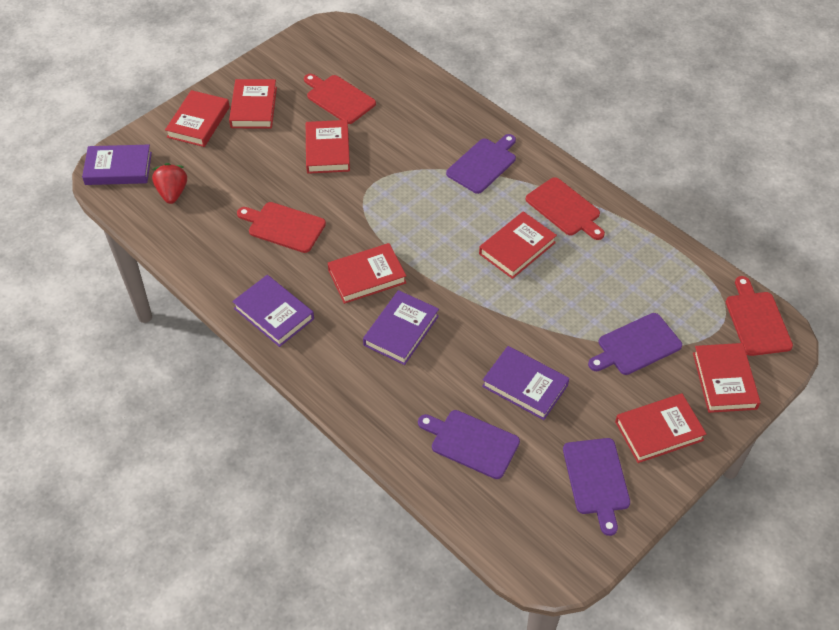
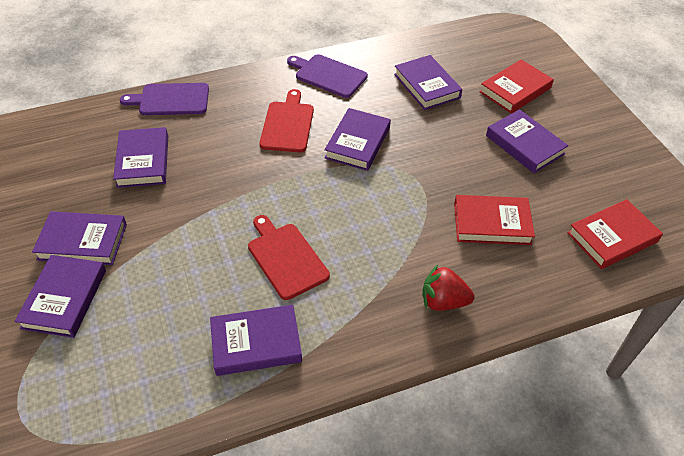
purple book: [82,145,152,185] [232,275,314,347] [363,290,439,365] [482,346,570,420] = 4 -> [15,255,106,338] [32,211,127,265] [113,127,168,188] [210,305,302,376] [324,108,391,171] [394,55,462,110] [486,109,569,173] = 7
purple cutting board: [418,410,520,479] [446,134,516,194] [563,438,630,536] [588,313,682,375] = 4 -> [120,83,209,115] [287,54,368,98] = 2
red book: [165,90,230,147] [229,79,277,129] [306,120,350,174] [328,243,407,304] [479,211,557,279] [615,394,706,463] [693,343,761,413] = 7 -> [454,195,535,245] [480,59,554,114] [567,199,663,269] = 3
red cutting board: [237,202,326,253] [304,74,376,124] [526,177,605,240] [726,276,793,356] = 4 -> [248,215,330,300] [259,89,314,153] = 2

